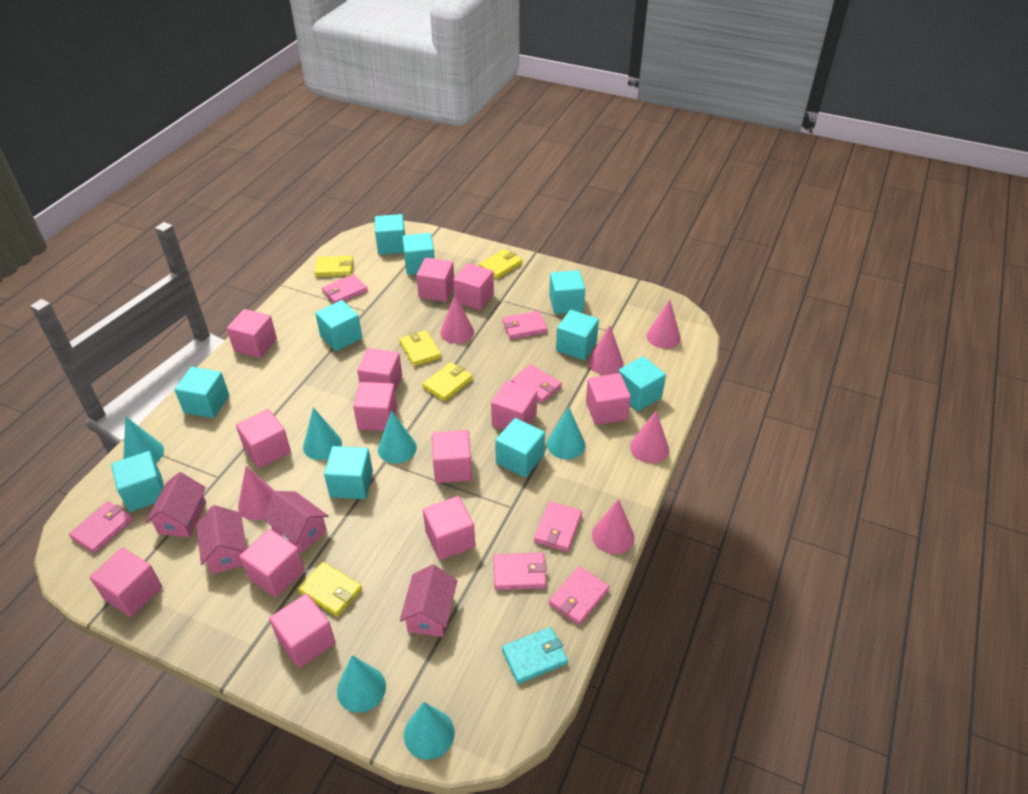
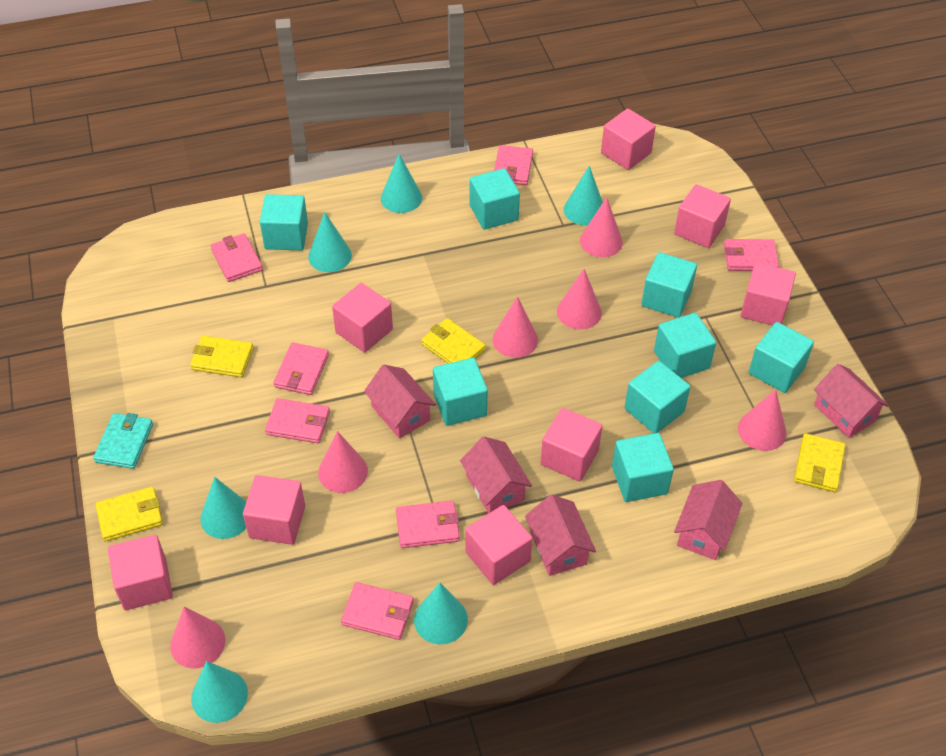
pink cube: [90,547,162,617] [227,309,277,358] [236,409,291,468] [240,529,305,598] [269,593,335,668] [353,382,397,431] [357,348,402,392] [416,257,454,302] [423,496,475,560] [432,430,472,483] [453,263,494,310] [491,381,537,430] [586,373,631,425] = 13 -> [108,535,173,610] [243,475,305,545] [332,283,393,353] [466,505,532,585] [540,408,602,481] [601,109,656,170] [674,184,731,248] [740,262,796,325] = 8
pink house: [146,472,206,537] [196,505,247,574] [262,491,329,553] [400,564,457,637] = 4 -> [364,365,436,439] [460,437,532,514] [525,495,596,576] [674,480,742,560] [814,364,889,438] = 5
turquoise cube: [111,451,164,512] [174,367,229,418] [315,300,362,351] [324,446,373,499] [375,214,405,255] [402,233,435,275] [495,418,545,477] [549,270,585,314] [556,310,599,360] [618,356,666,411] = 10 -> [260,194,308,250] [433,358,488,426] [470,168,520,230] [612,433,674,502] [624,361,690,433] [641,252,697,318] [654,313,716,378] [749,322,814,393] = 8
yellow wallet: [298,562,362,617] [314,256,353,277] [399,330,441,367] [422,362,473,402] [479,249,522,279] = 5 -> [96,487,163,542] [190,336,254,377] [421,318,486,363] [794,433,845,492] = 4

